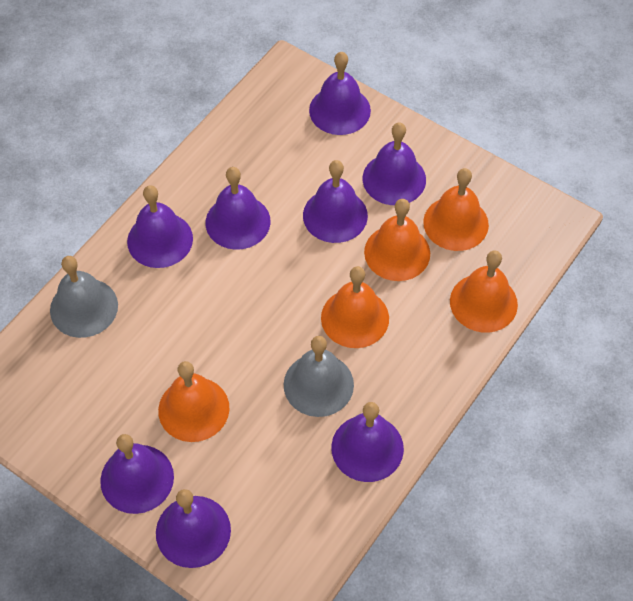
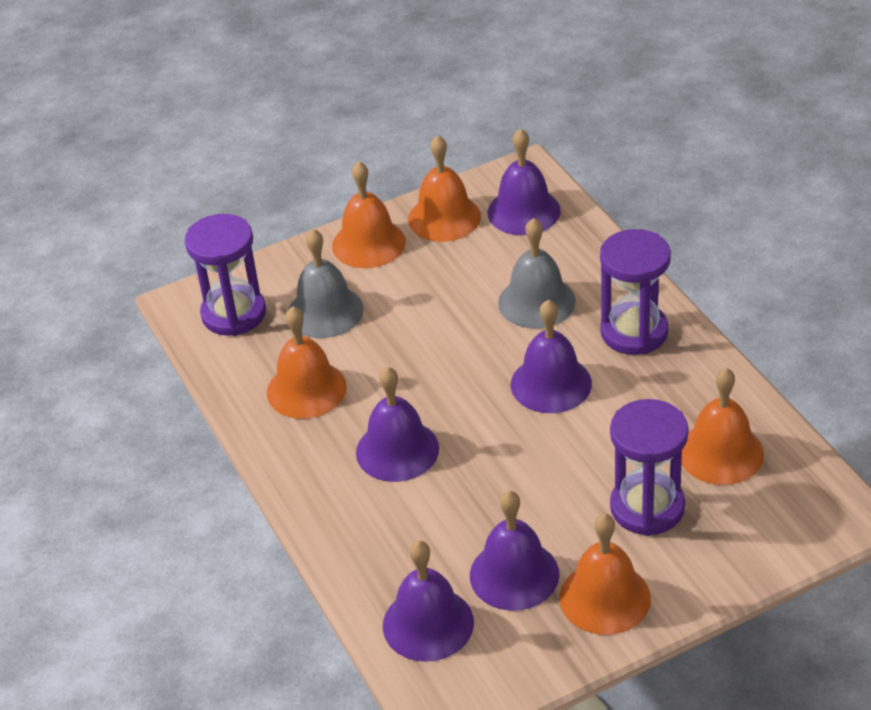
purple bell: [100,434,174,514] [127,185,193,268] [156,489,231,568] [205,167,271,250] [303,160,368,243] [309,52,371,135] [331,402,404,482] [363,122,426,205] = 8 -> [356,367,439,482] [383,541,474,662] [470,491,559,611] [488,129,561,235] [511,299,592,413] = 5
purple hourglass: none = 0 -> [185,214,266,336] [600,229,671,355] [610,399,689,536] = 3

